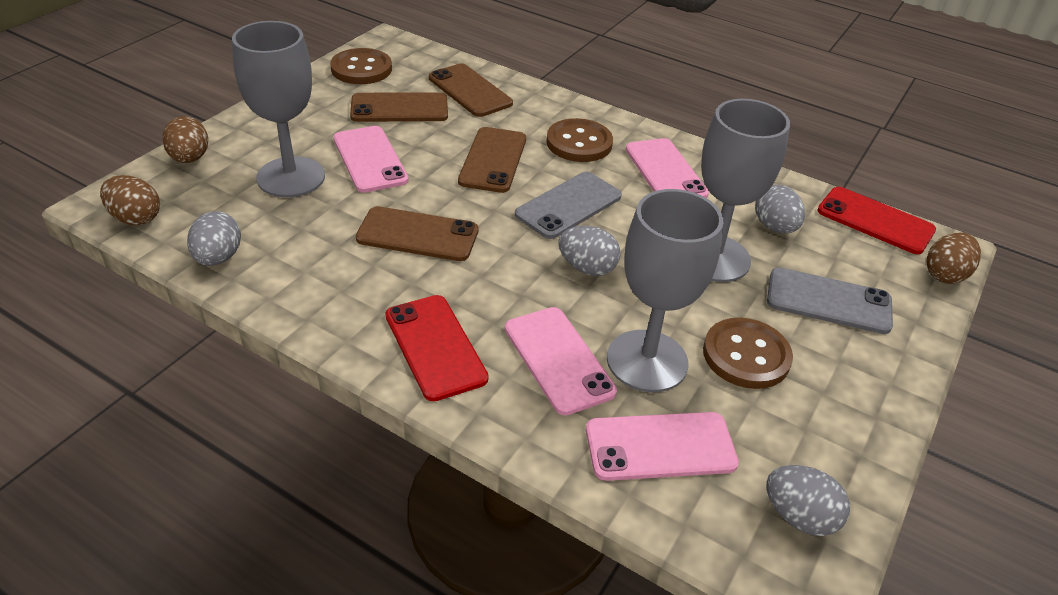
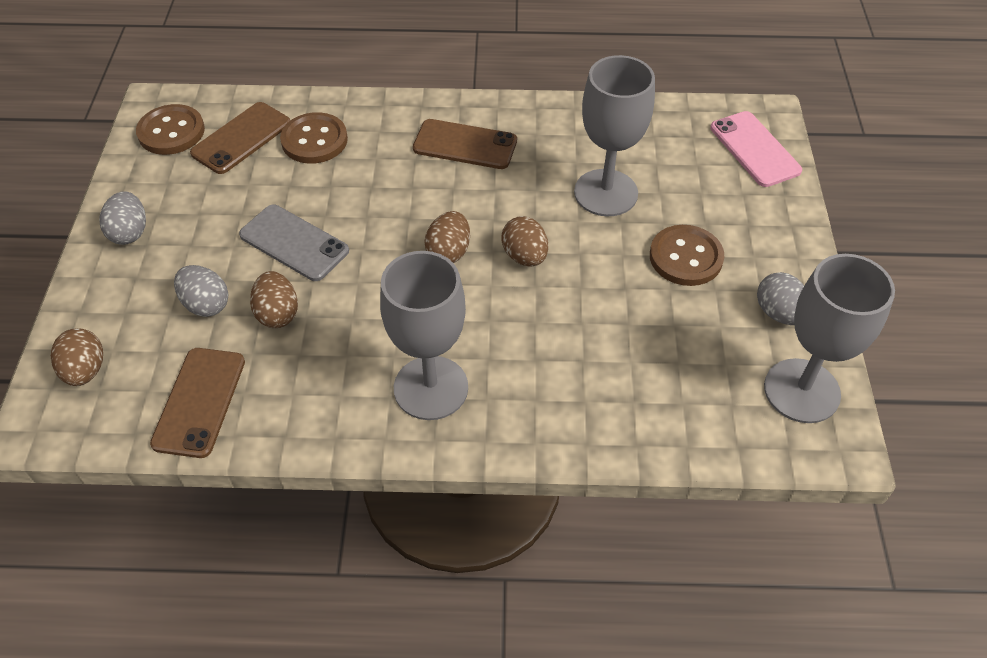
brown egg: [100,175,160,225] [162,116,208,163] [926,232,981,284] = 3 -> [51,328,103,386] [250,271,298,328] [424,211,470,263] [501,216,548,266] = 4
brown phone: [350,92,448,122] [356,206,479,261] [429,63,513,117] [458,127,526,193] = 4 -> [150,348,245,458] [190,102,290,174] [413,119,517,169] = 3
grey egg: [187,211,241,266] [558,226,620,276] [755,185,805,233] [766,465,850,536] = 4 -> [99,191,146,245] [174,265,228,317] [757,272,804,325] = 3
grey phone: [515,172,622,239] [767,267,893,334] = 2 -> [239,205,349,281] = 1
pink phone: [334,126,409,193] [505,307,617,415] [586,412,739,481] [625,138,709,198] = 4 -> [710,111,802,187] = 1
red phone: [385,295,489,401] [817,187,936,254] = 2 -> none = 0

